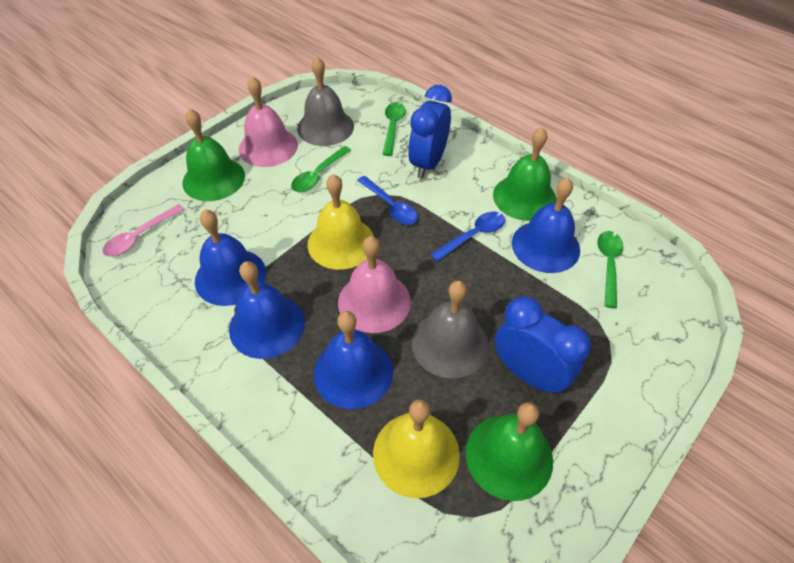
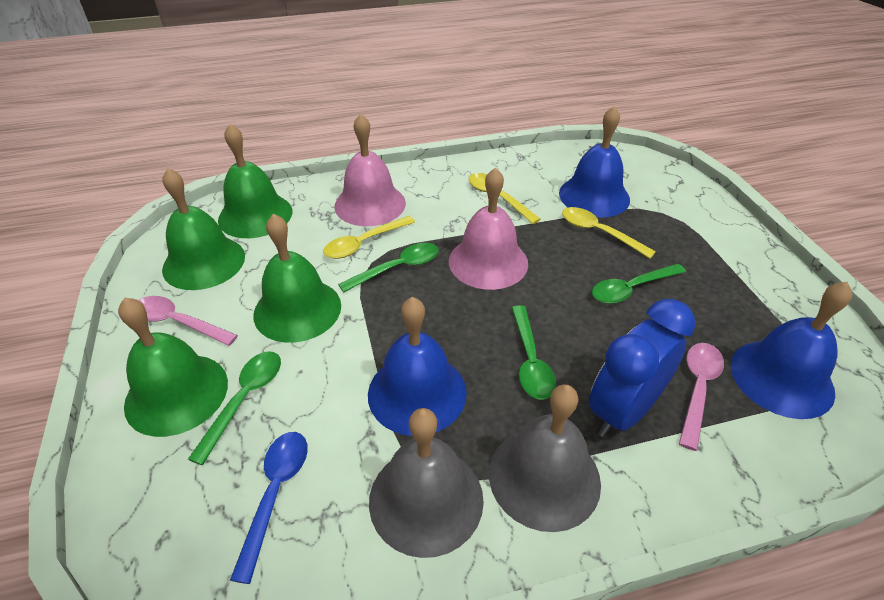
blue bell: [195,209,266,306] [229,261,305,359] [314,311,393,409] [512,178,580,273] = 4 -> [368,297,467,436] [559,106,630,217] [731,282,852,419] = 3
blue clock: [408,85,452,179] [495,296,591,394] = 2 -> [589,299,695,437] = 1
blue spoon: [357,176,418,225] [430,212,505,262] = 2 -> [230,432,308,584] = 1
green bell: [183,108,245,201] [466,402,553,501] [493,127,557,221] = 3 -> [118,297,228,437] [162,168,245,290] [218,124,292,238] [253,214,341,343] = 4
green spoon: [291,146,351,192] [383,102,406,156] [597,231,623,308] = 3 -> [188,351,281,465] [338,243,439,292] [511,305,556,400] [592,264,686,304] = 4
pink spoon: [102,204,185,257] = 1 -> [138,296,238,346] [679,343,724,451] = 2
yellow bell: [308,174,374,270] [373,399,460,498] = 2 -> none = 0
yellow spoon: none = 0 -> [323,216,415,259] [469,173,541,224] [562,207,656,258] = 3

